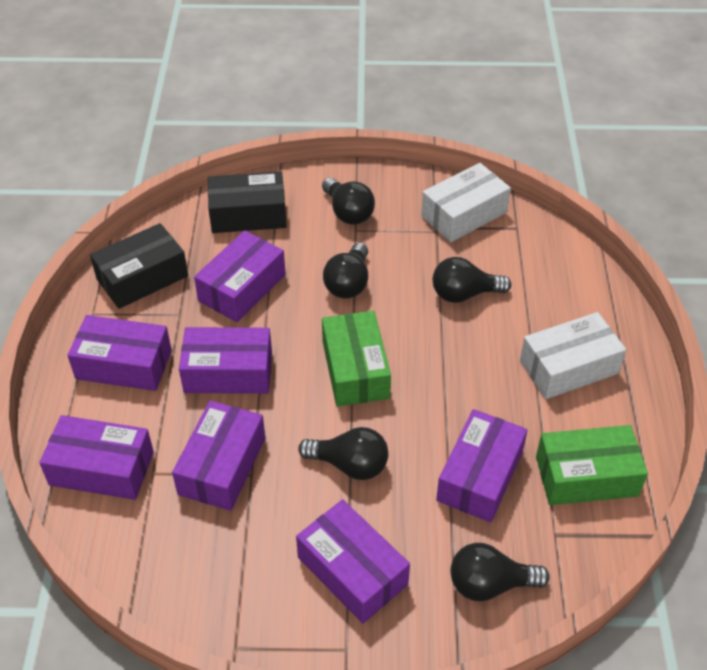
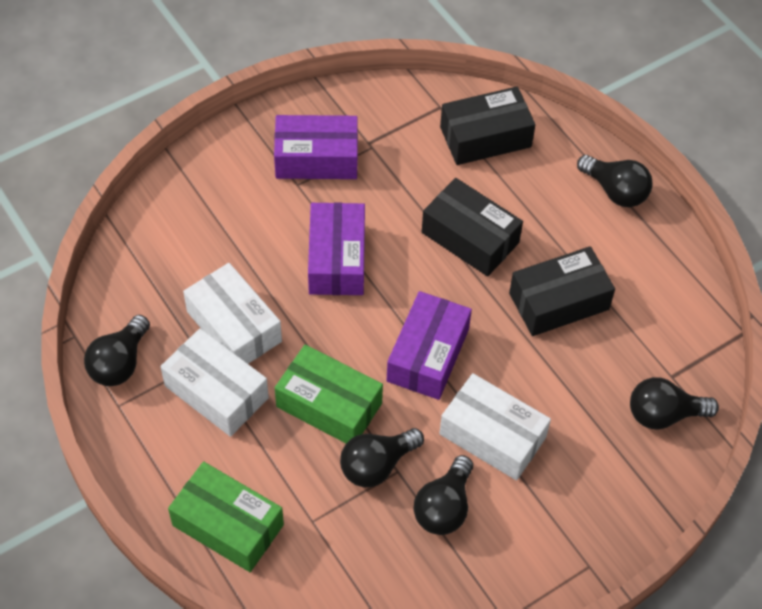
black box: [90,223,188,309] [208,171,287,233] = 2 -> [422,178,523,276] [440,87,536,165] [509,246,615,336] = 3
purple box: [39,415,154,500] [68,315,172,391] [172,400,265,511] [179,327,272,394] [194,230,286,322] [296,499,410,624] [436,409,528,522] = 7 -> [274,115,358,179] [308,203,365,295] [387,291,472,400] = 3
white box: [421,163,511,242] [520,312,626,399] = 2 -> [160,329,269,437] [183,263,282,364] [439,373,551,480] = 3

